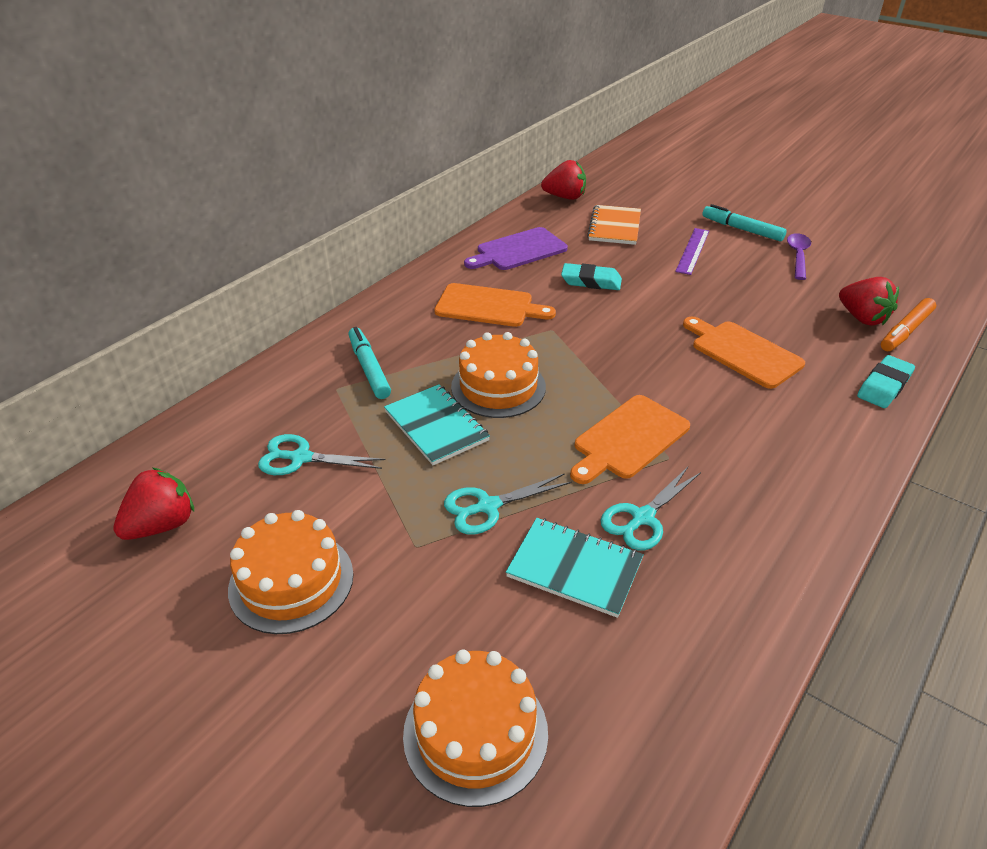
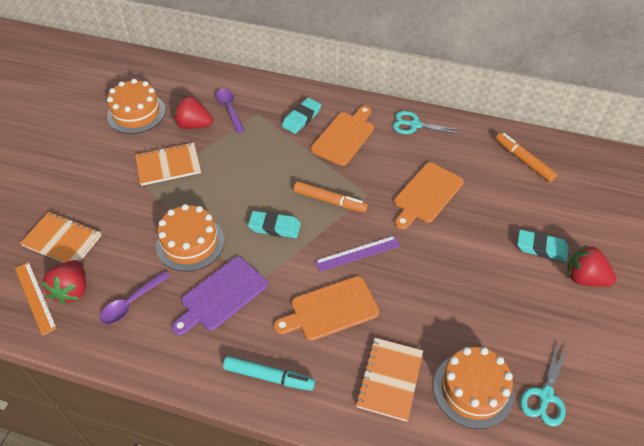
orange marker: [881,298,936,351] = 1 -> [294,181,368,213] [496,133,557,182] = 2
orange notebook: [587,205,641,245] = 1 -> [20,212,102,263] [135,142,201,186] [355,338,423,422] = 3
orange ruler: none = 0 -> [15,262,57,336] = 1
purple spoon: [787,233,811,280] = 1 -> [100,271,170,324] [215,89,245,133] = 2
turquoise eraser: [561,263,622,290] [857,355,915,408] = 2 -> [248,211,301,238] [282,98,321,134] [517,229,569,262] = 3
turquoise marker: [348,327,391,399] [702,204,787,241] = 2 -> [223,356,315,391] = 1
turquoise notebook: [384,384,490,465] [506,518,644,618] = 2 -> none = 0
turquoise scissors: [258,434,386,475] [444,473,572,535] [600,467,701,551] = 3 -> [393,111,463,135] [520,341,568,426] = 2

